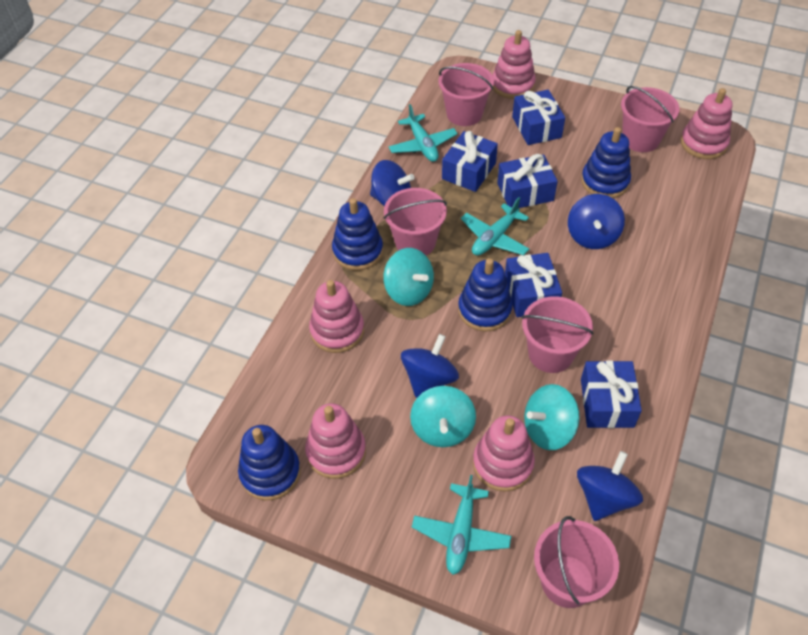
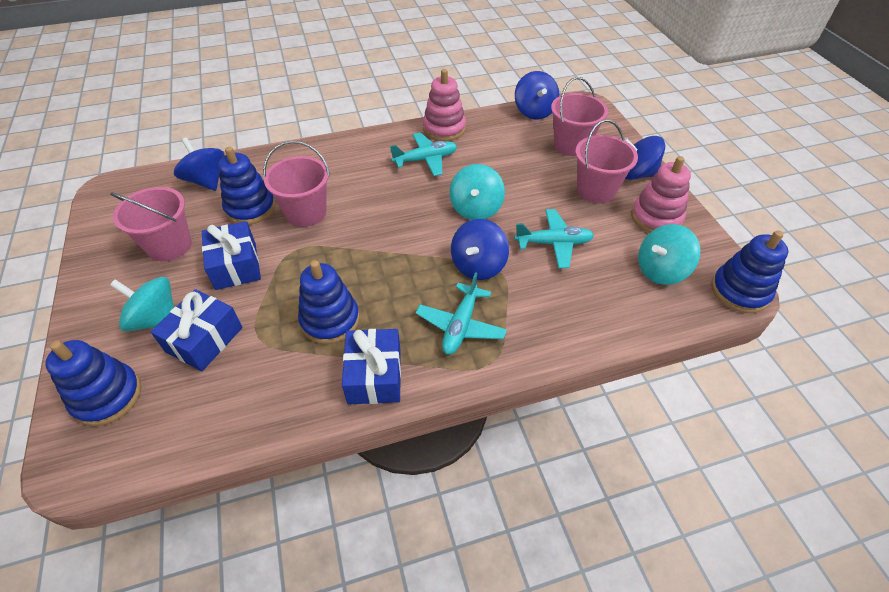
blue gift: [442,131,498,192] [497,154,558,208] [505,253,562,317] [512,90,565,145] [581,360,642,428] = 5 -> [151,289,243,371] [202,221,261,290] [342,329,401,404] = 3
pink bucket: [384,188,447,255] [438,63,494,126] [522,296,593,373] [534,516,619,608] [621,86,679,152] = 5 -> [110,187,192,261] [263,141,330,227] [551,77,608,156] [575,120,638,203] = 4
pink stacking toy: [305,403,366,479] [309,280,364,353] [473,415,535,492] [492,30,536,99] [680,88,733,159] = 5 -> [423,69,466,141] [631,156,691,233] = 2

